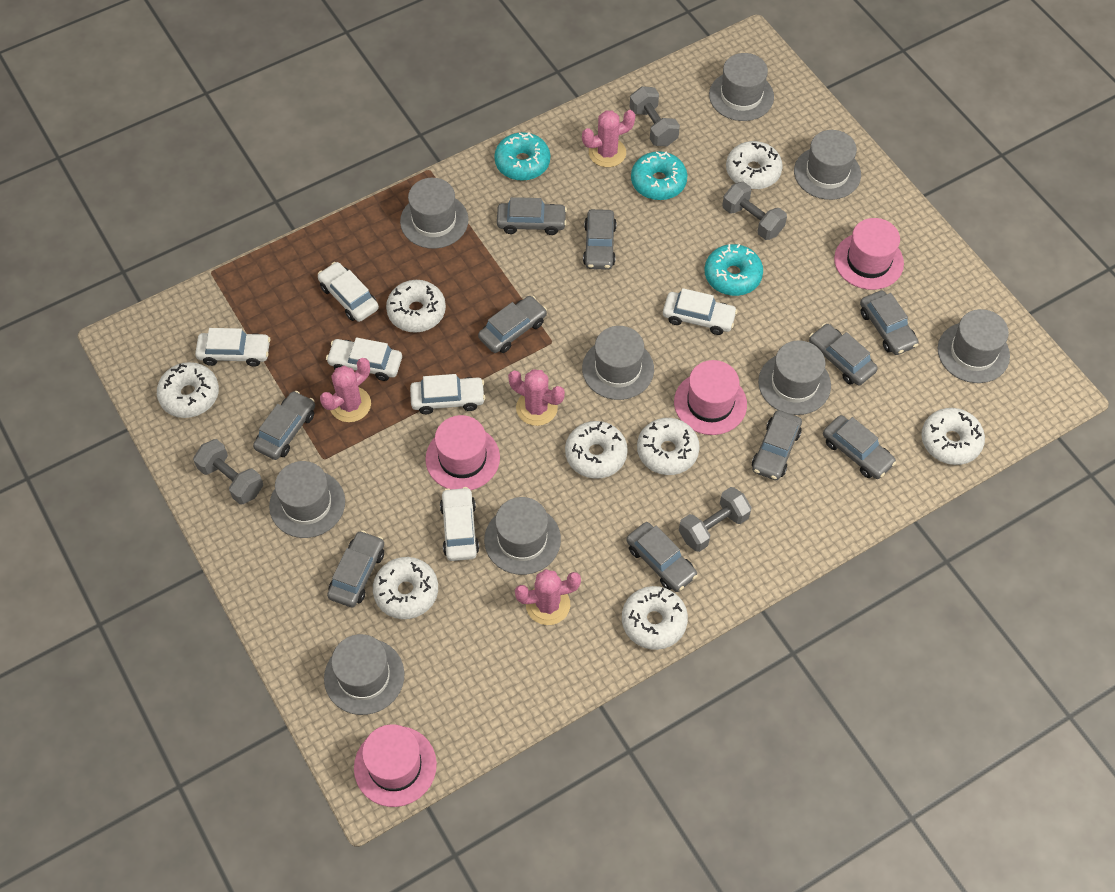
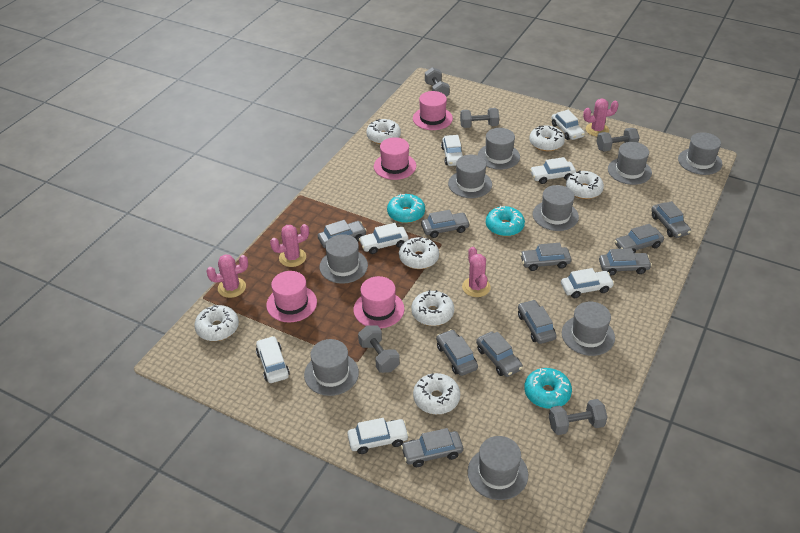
grey dumbbell: [193,439,263,505] [630,86,680,146] [679,487,752,552] [722,182,787,240] = 4 -> [358,325,400,373] [425,67,450,97] [460,108,499,128] [549,399,607,435] [596,128,640,152] = 5
white car: [195,328,270,367] [318,262,379,322] [326,338,402,381] [410,374,486,414] [440,487,479,561] [663,288,738,335] = 6 -> [256,336,290,383] [347,418,409,454] [359,223,408,254] [441,135,463,166] [530,157,576,184] [551,110,585,140] [561,268,614,298] = 7
white donut: [157,362,219,418] [373,557,438,619] [386,280,446,333] [565,421,628,479] [622,586,688,650] [637,418,700,475] [726,141,783,189] [921,408,985,465] = 8 -> [194,305,239,341] [366,119,401,144] [399,236,439,269] [411,290,454,326] [413,373,460,414] [529,125,565,151] [566,171,604,199] = 7

